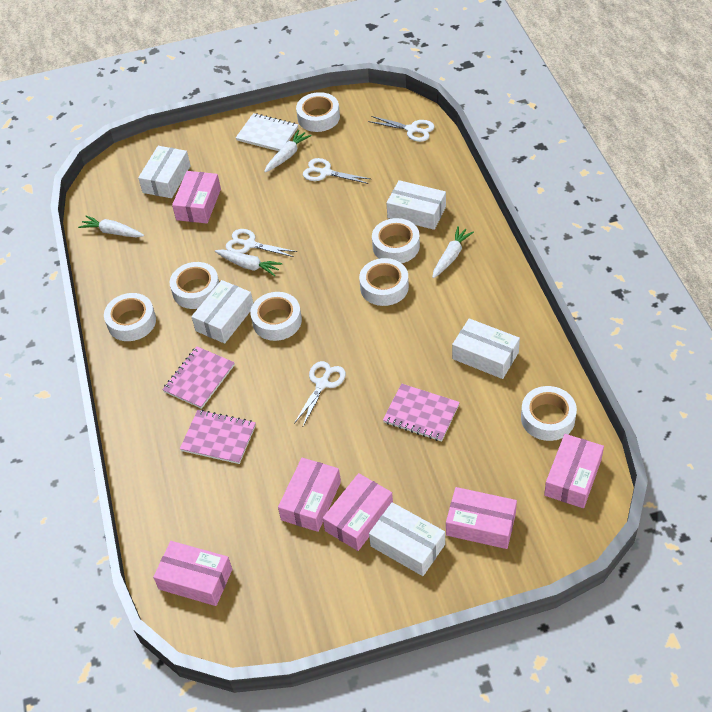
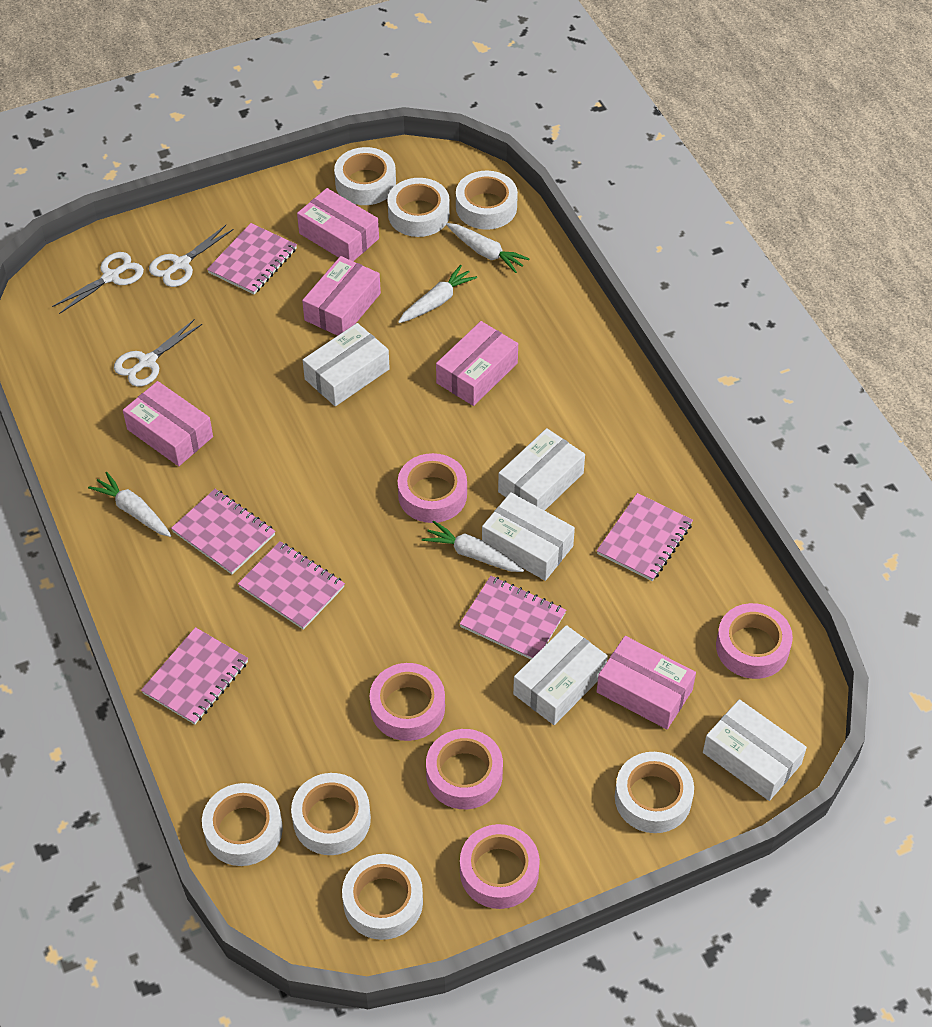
pink box: [153,541,232,606] [172,171,221,223] [278,458,341,532] [323,473,393,551] [446,487,517,549] [544,434,604,508] = 6 -> [123,381,213,466] [297,188,379,261] [302,256,381,336] [436,321,518,406] [597,636,696,729] = 5
pink notebook: [163,346,235,409] [180,410,256,464] [383,383,460,442] = 3 -> [141,627,248,725] [171,489,276,574] [207,223,297,294] [238,541,345,630] [460,576,566,659] [597,493,693,581] = 6
pink tape: none = 0 -> [370,663,445,741] [398,453,467,523] [426,729,503,809] [460,824,540,909] [716,603,793,679] = 5
white notebook: [236,113,298,151] = 1 -> none = 0
white scissors: [226,229,297,257] [294,361,346,426] [303,158,371,184] [368,116,434,142] = 4 -> [52,252,144,314] [114,319,202,387] [149,225,234,287] = 3

